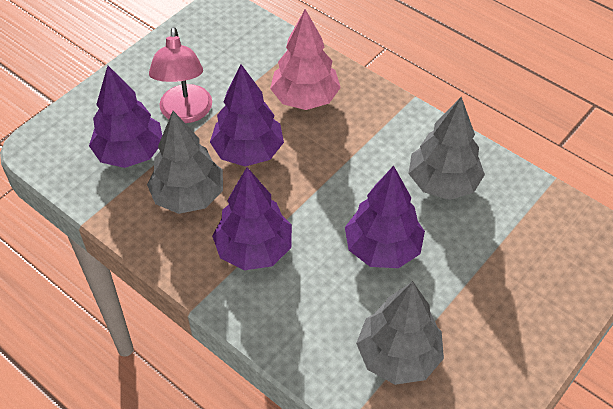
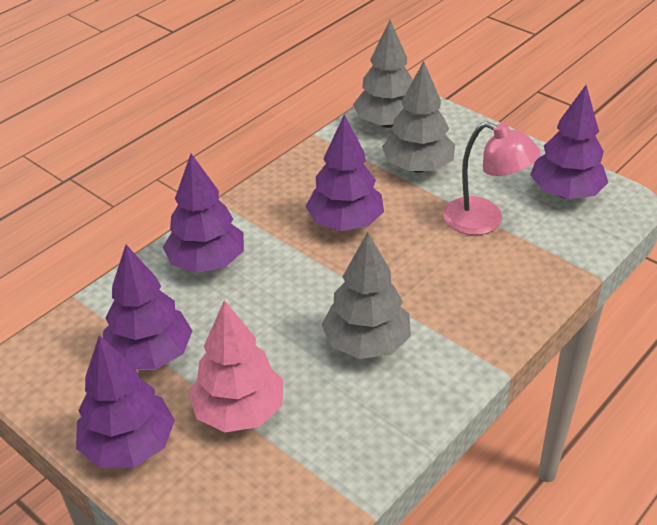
purple tree: [89,66,162,168] [210,64,284,167] [212,167,292,270] [345,166,425,268] = 4 -> [76,335,175,468] [103,245,192,370] [163,154,244,273] [306,115,384,231] [530,85,609,199] = 5

